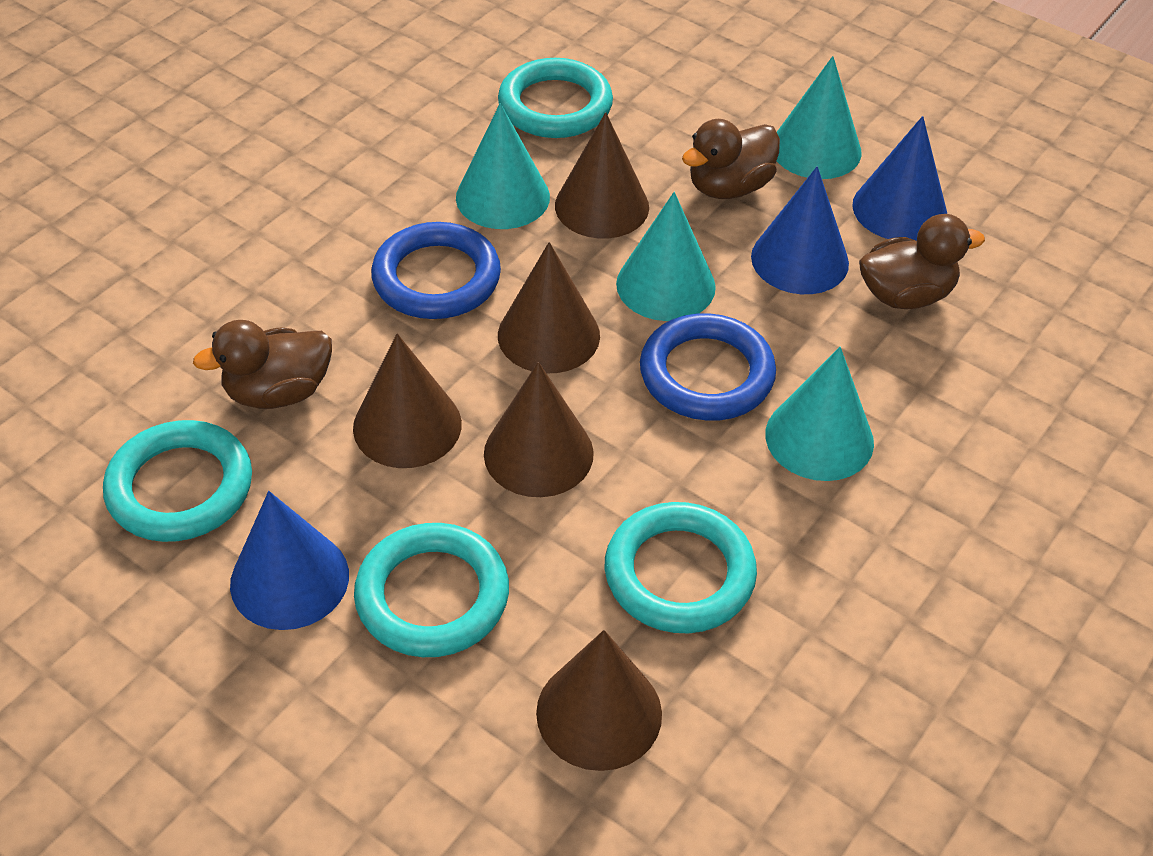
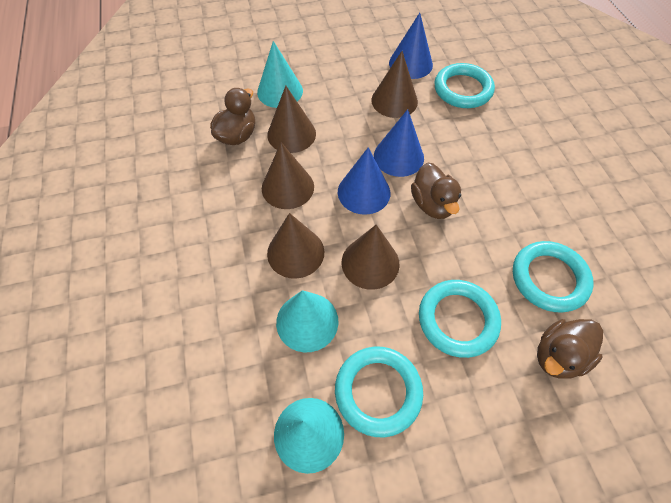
blue ring: [371,222,501,319] [640,313,776,421] = 2 -> none = 0
turquoise cone: [456,103,550,229] [616,192,716,321] [765,347,874,481] [777,56,861,179] = 4 -> [257,41,303,108] [274,398,344,474] [276,290,339,352] = 3

